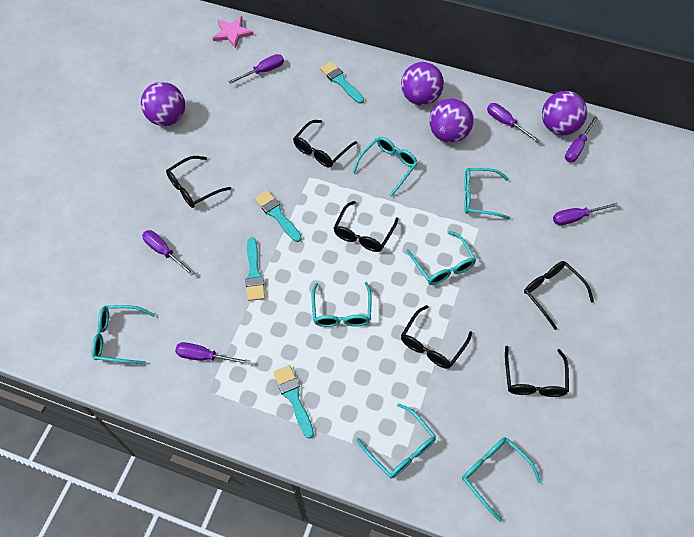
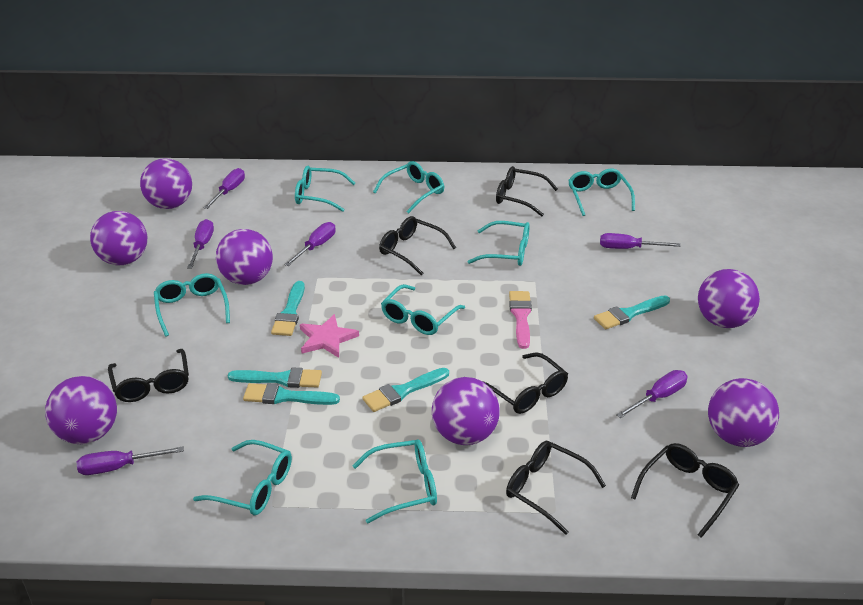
pink brush: none = 0 -> [509,291,532,349] = 1
purple ball: [141,82,185,126] [401,62,444,106] [429,98,474,143] [542,91,587,135] = 4 -> [45,376,117,444] [90,211,147,265] [140,158,192,209] [216,229,273,285] [432,377,500,445] [698,269,760,328] [708,378,779,447] = 7
turquoise brush: [245,237,265,301] [254,190,302,242] [273,365,314,439] [320,61,364,104] = 4 -> [228,367,322,388] [243,383,340,405] [271,281,305,336] [362,368,449,412] [594,295,670,329] = 5
turquoise glasses: [91,305,155,365] [312,282,372,327] [352,137,418,197] [356,403,436,479] [406,231,476,285] [462,437,541,522] [464,168,510,220] = 7 -> [154,273,230,337] [193,440,292,515] [295,166,355,212] [352,439,437,524] [373,161,444,214] [381,284,465,335] [468,221,530,266] [568,169,635,216] = 8

